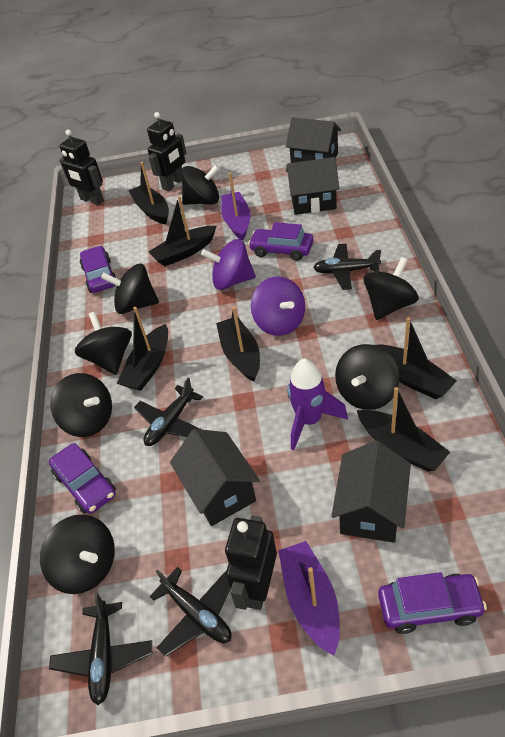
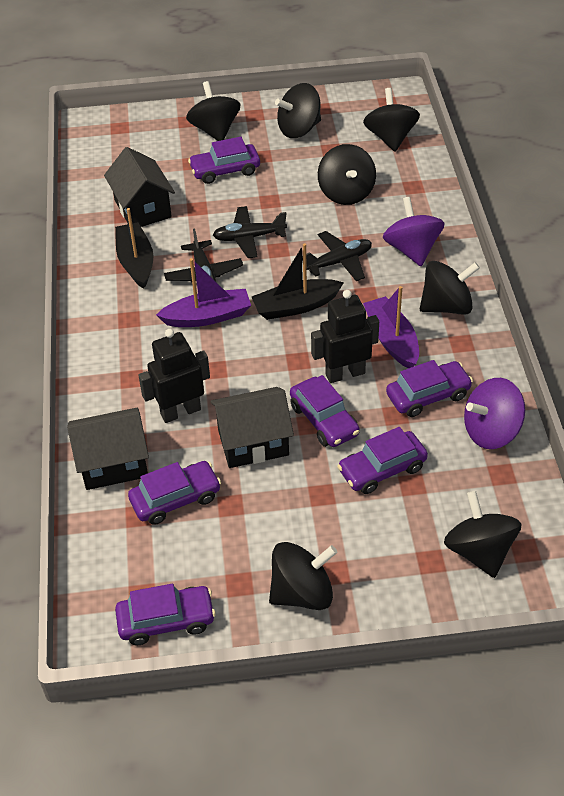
black boat: [117,307,168,391] [129,162,169,224] [148,196,216,266] [216,307,260,382] [357,387,450,472] [375,317,457,399] = 6 -> [115,208,153,289] [252,243,344,320] = 2
black house: [170,429,260,526] [286,117,341,163] [286,157,339,215] [331,441,411,543] = 4 -> [67,408,149,490] [104,147,175,227] [210,387,294,468] = 3
black plane: [49,592,152,705] [134,377,203,446] [150,567,232,657] [313,244,381,290] = 4 -> [164,229,243,283] [213,206,287,258] [302,231,372,281] = 3
black robot: [59,130,104,205] [147,112,186,191] [225,516,277,610] = 3 -> [138,329,210,423] [311,290,379,383] = 2
purple car: [49,443,116,514] [80,246,117,293] [248,222,314,261] [378,572,487,634] = 4 -> [115,584,216,645] [128,461,221,525] [188,137,260,184] [290,375,360,447] [337,427,428,494] [386,360,473,417] = 6
purple rocket: [287,358,348,450] = 1 -> none = 0

